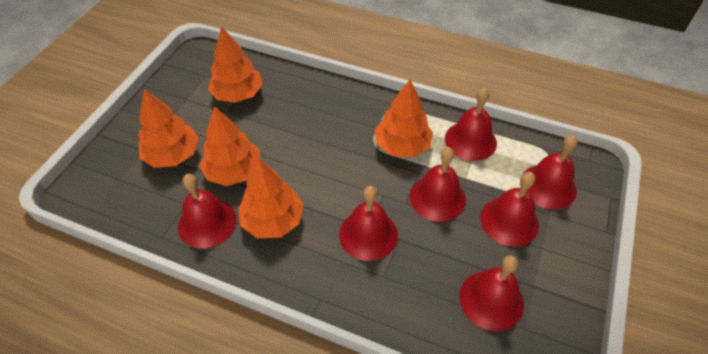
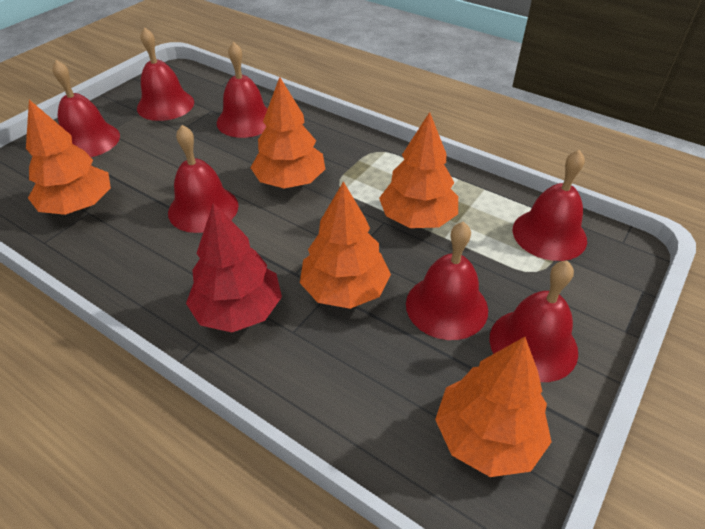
red tree: none = 0 -> [186,203,282,332] = 1

